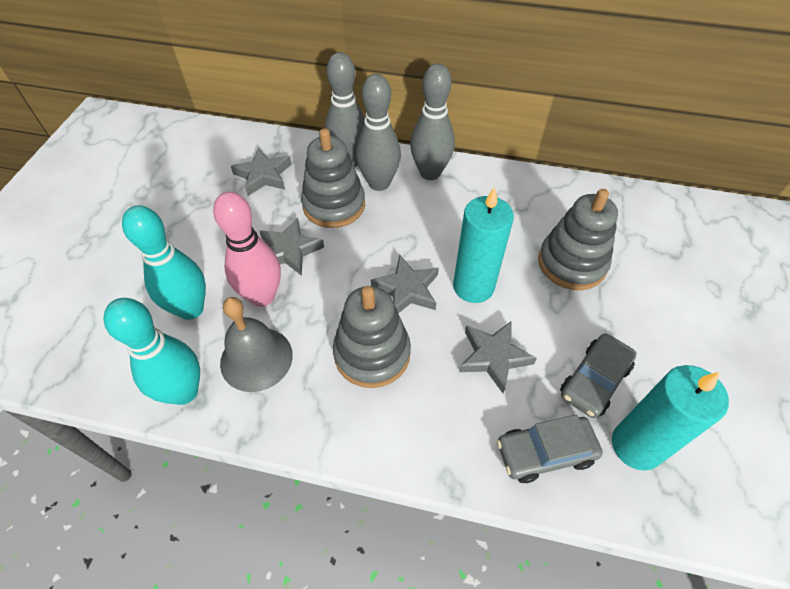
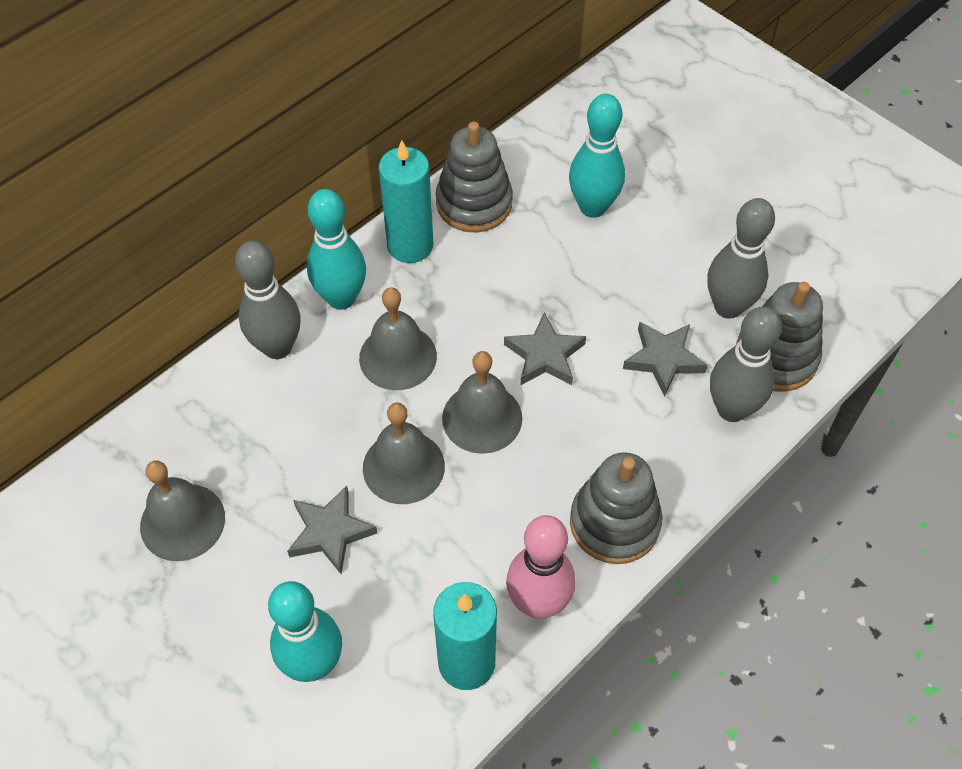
grey bell: [220,297,293,392] = 1 -> [140,460,225,561] [359,287,437,390] [363,403,445,504] [442,351,522,454] = 4
grey car: [497,414,603,483] [560,333,637,418] = 2 -> none = 0
grey star: [231,148,292,196] [260,218,324,276] [371,254,439,313] [459,322,537,393] = 4 -> [287,486,377,574] [504,312,586,386] [623,322,708,396] = 3
turquoise bowling pin: [104,298,200,405] [122,205,206,320] = 2 -> [268,581,342,682] [307,189,366,310] [569,94,625,218] = 3

